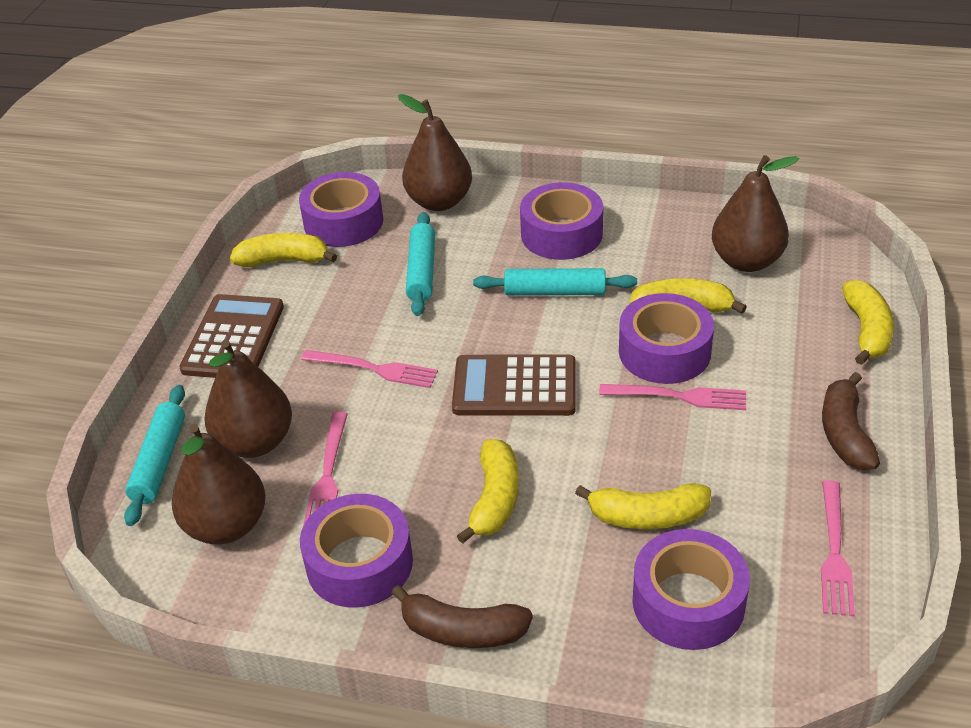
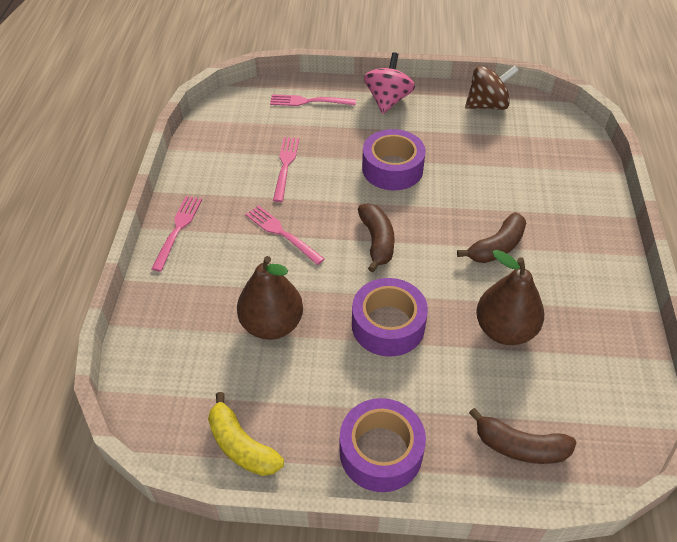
brown banana: [392,585,533,648] [822,372,880,470] = 2 -> [358,204,395,272] [457,212,526,263] [469,408,576,464] = 3
brown calculator: [179,294,284,378] [452,355,576,416] = 2 -> none = 0
brown pear: [172,424,266,544] [204,340,292,458] [398,94,472,211] [712,155,799,272] = 4 -> [237,256,303,340] [476,250,544,345] = 2
brown spinning top: none = 0 -> [465,66,519,110] = 1
pink spinning top: none = 0 -> [364,52,415,114] = 1
purple tape: [299,172,383,247] [300,494,413,608] [520,182,603,260] [619,293,714,384] [633,529,750,650] = 5 -> [340,398,426,492] [352,278,428,357] [362,129,426,190] = 3
turquoise rolling pin: [124,385,185,526] [406,212,435,316] [473,268,637,295] = 3 -> none = 0
yellow banana: [230,233,337,267] [457,439,519,544] [575,483,711,529] [629,278,747,314] [842,280,894,365] = 5 -> [208,392,284,476] = 1

